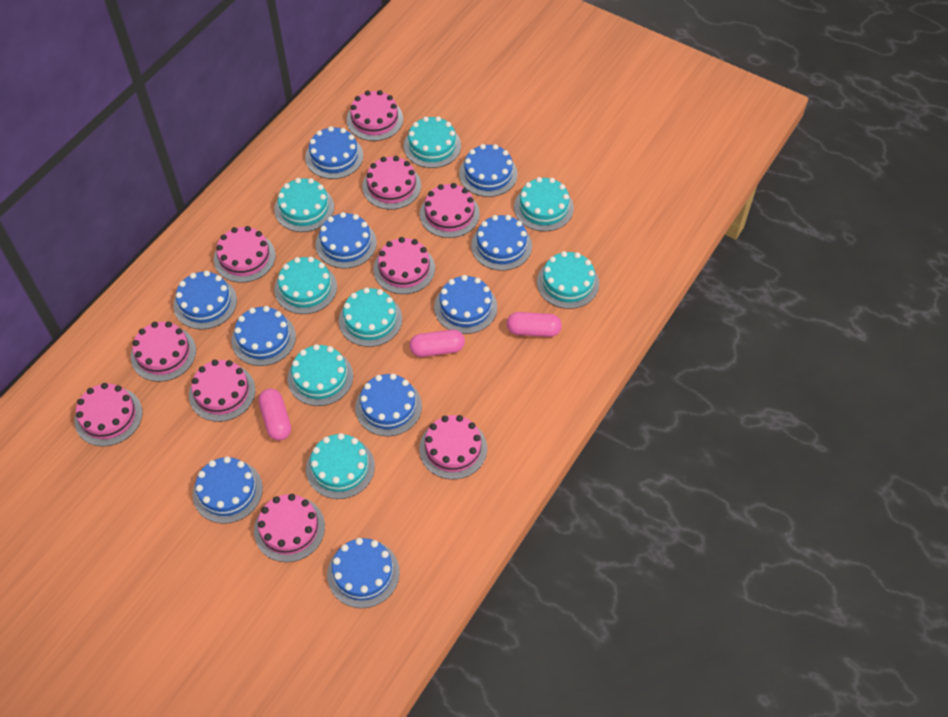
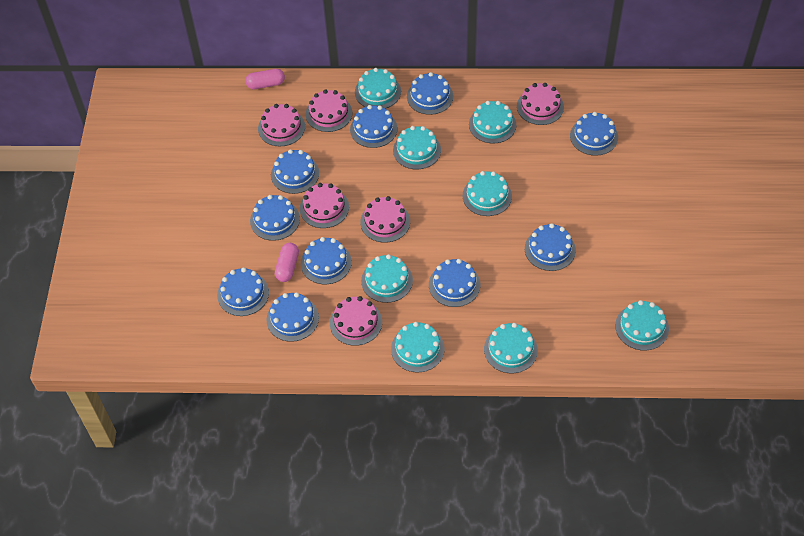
pink cake: [74,383,143,446] [131,321,196,382] [189,360,255,422] [214,226,276,283] [254,494,325,562] [347,90,403,141] [362,156,421,209] [373,237,435,294] [419,415,487,479] [420,183,480,238] = 10 -> [258,104,305,146] [300,183,349,228] [306,89,352,132] [330,296,382,346] [360,196,410,243] [517,83,564,125] = 6
pink capsule: [258,389,291,441] [410,330,465,357] [507,312,562,337] = 3 -> [245,69,285,89] [275,243,299,282] = 2

